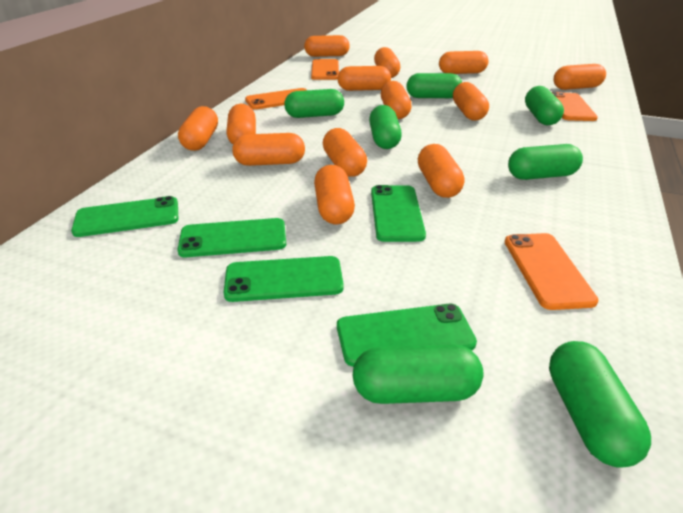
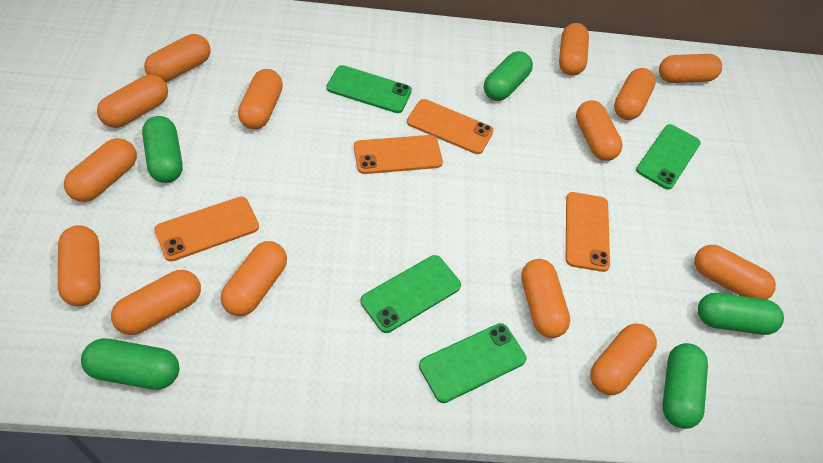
green capsule: [284,89,344,118] [353,344,483,404] [369,105,402,149] [406,73,462,98] [508,144,583,180] [525,86,564,125] [549,341,651,468] = 7 -> [81,339,179,390] [142,116,183,183] [484,51,533,101] [663,343,708,429] [698,293,784,335] = 5
green phone: [71,196,178,237] [177,218,286,257] [223,256,344,302] [337,304,477,367] [371,185,426,242] = 5 -> [327,65,412,113] [360,255,461,333] [419,323,526,403] [636,124,701,190] = 4
orange capsule: [178,106,218,151] [227,104,256,144] [232,133,305,166] [304,35,350,57] [314,165,355,225] [323,128,367,177] [338,66,391,91] [374,47,400,78] [381,81,412,119] [418,144,464,198] [439,51,489,74] [453,82,489,121] [554,64,606,90] = 13 -> [58,225,101,306] [64,138,137,202] [97,74,168,128] [111,270,201,335] [144,34,211,82] [221,241,287,316] [238,69,283,129] [521,259,570,338] [559,23,589,75] [576,101,623,161] [590,323,657,395] [614,68,656,120] [659,54,722,83] [694,245,776,300] = 14

